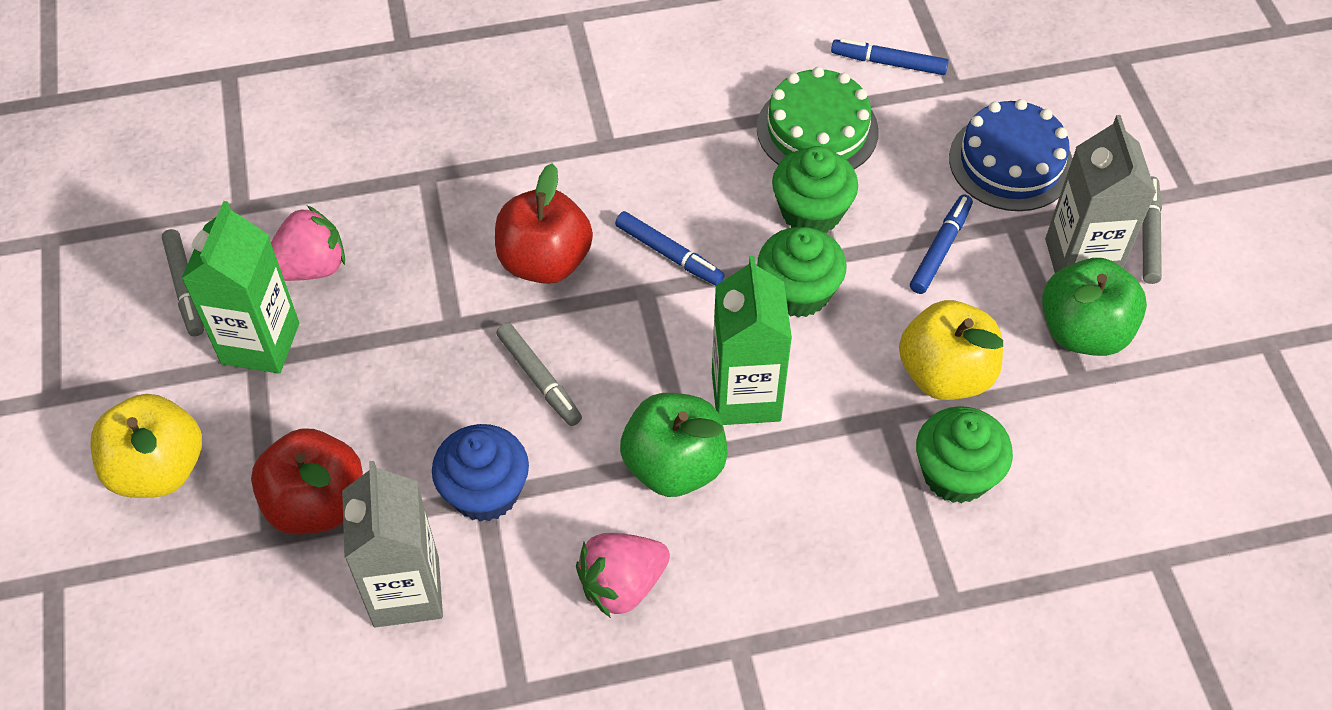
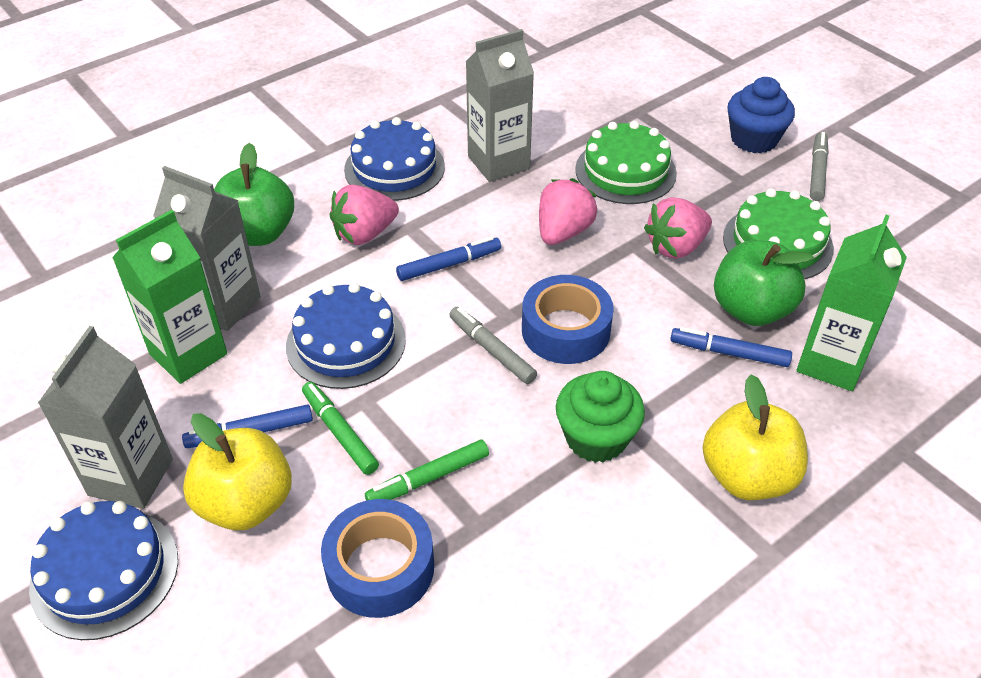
blue cake: [949,99,1073,211] = 1 -> [29,501,178,640] [286,283,406,389] [344,117,445,201] = 3
blue tape: none = 0 -> [321,499,434,618] [522,275,614,364] = 2
green cake: [757,67,879,169] = 1 -> [575,121,677,204] [723,188,834,279] = 2
green cupcake: [757,227,847,318] [772,146,858,233] [916,406,1013,504] = 3 -> [556,371,645,463] = 1
green marker: none = 0 -> [302,382,379,475] [365,440,489,501] = 2
grey carton: [342,461,443,628] [1045,115,1156,273] = 2 -> [38,326,173,509] [153,166,261,331] [466,29,534,182] = 3
grey marker: [162,229,204,336] [496,323,582,426] [1143,176,1162,284] = 3 -> [449,307,537,384] [810,132,829,201] = 2
pink strawberry: [271,205,345,281] [576,533,670,618] = 2 -> [330,184,399,245] [539,178,597,245] [644,197,712,259] = 3
red apple: [251,428,363,534] [495,163,593,284] = 2 -> none = 0

